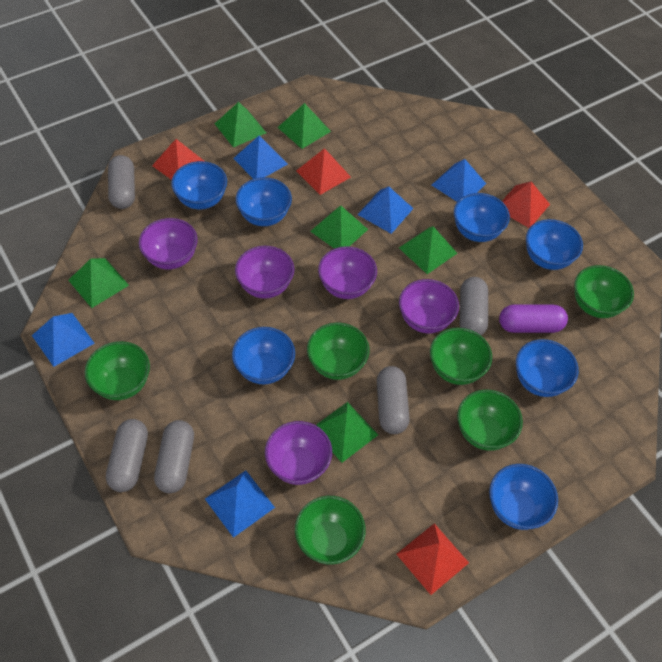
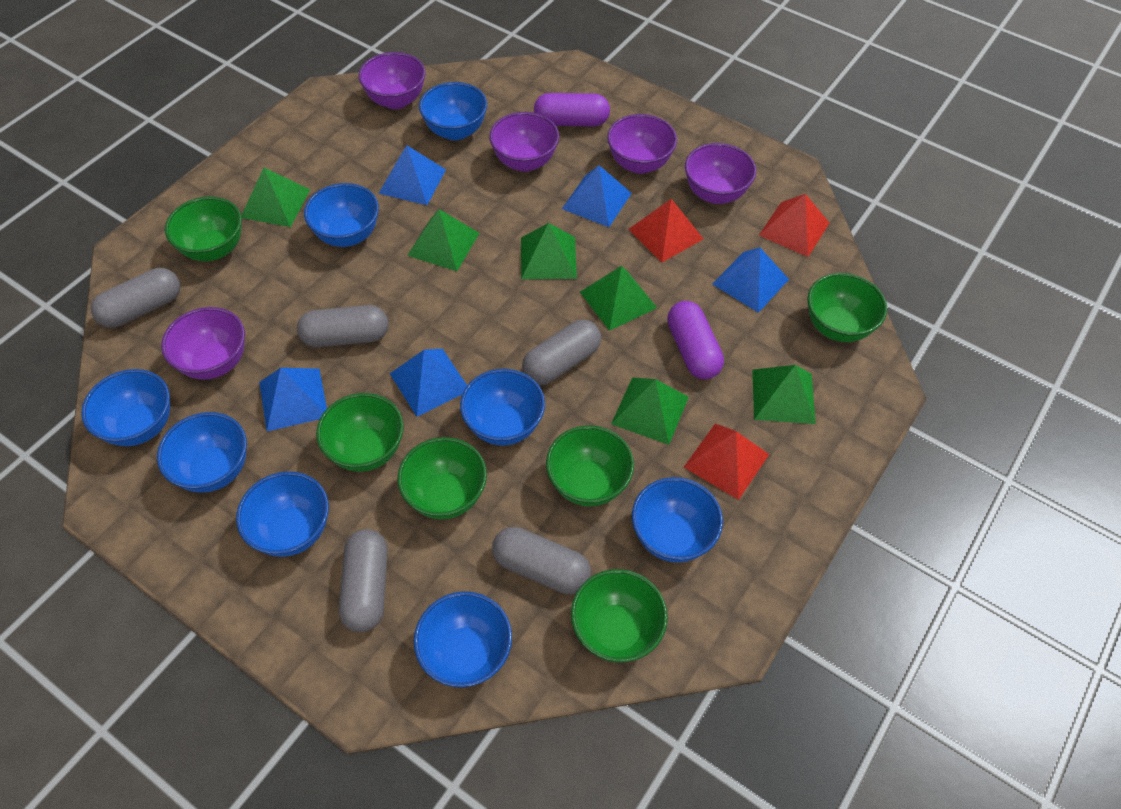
blue bowl: [171,161,227,210] [232,327,295,384] [236,177,292,226] [454,193,510,242] [489,464,558,530] [516,339,579,397] [526,219,583,270] = 7 -> [81,369,170,446] [157,412,247,493] [236,471,329,557] [304,183,379,247] [414,591,512,687] [419,82,487,141] [460,369,545,446] [632,477,723,563] = 8
purple capsule: [499,305,568,333] = 1 -> [534,93,610,127] [667,301,724,380] = 2
red pyramid: [152,139,204,180] [296,148,351,195] [396,523,469,595] [502,182,550,228] = 4 -> [629,199,703,262] [684,424,769,500] [759,194,829,257] = 3

